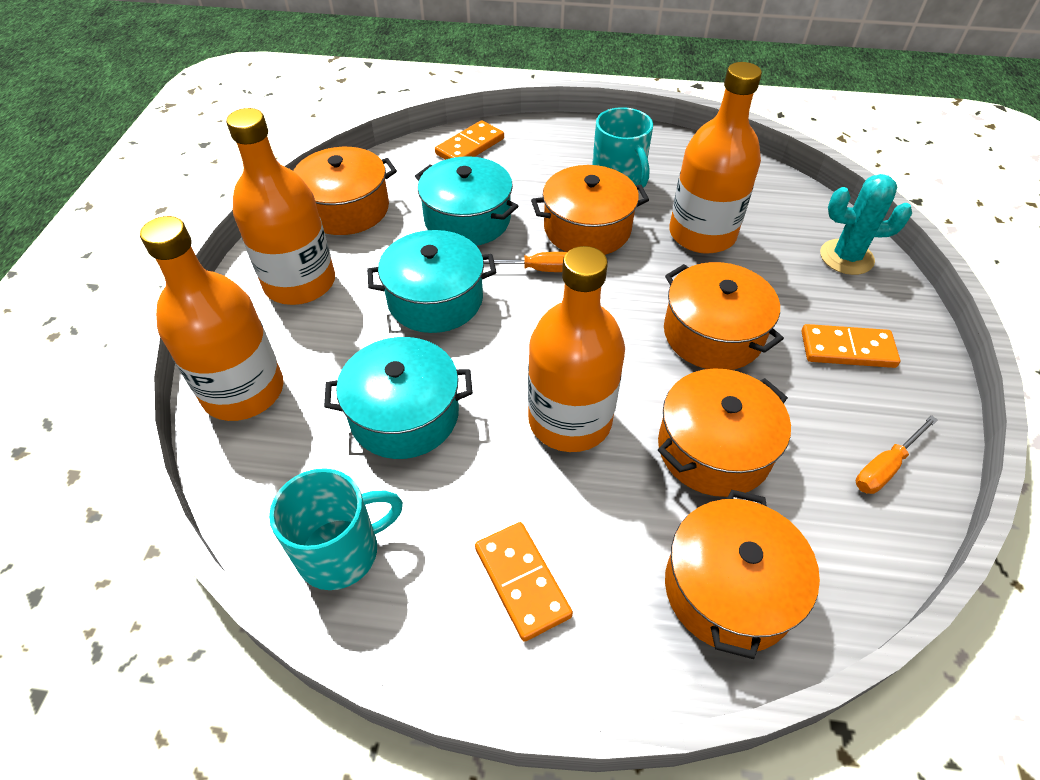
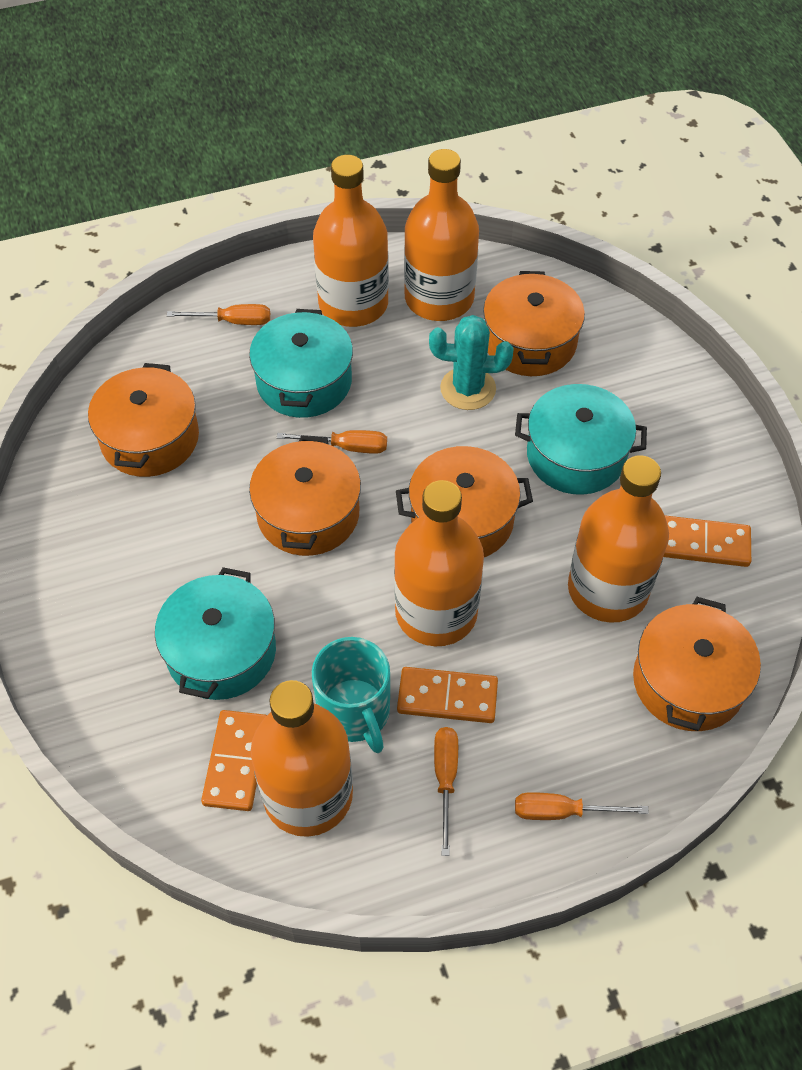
orange bottle: [140,216,284,421] [226,108,335,305] [528,246,625,452] [669,62,762,254] = 4 -> [251,680,353,837] [313,155,389,327] [394,480,484,646] [404,149,479,321] [568,455,669,623] = 5
orange screwdriver: [484,252,567,272] [856,415,938,494] = 2 -> [167,304,270,325] [277,430,387,454] [434,727,458,856] [515,792,649,820] = 4
turquoise mug: [269,468,403,590] [592,107,653,188] = 2 -> [312,637,390,753] = 1

